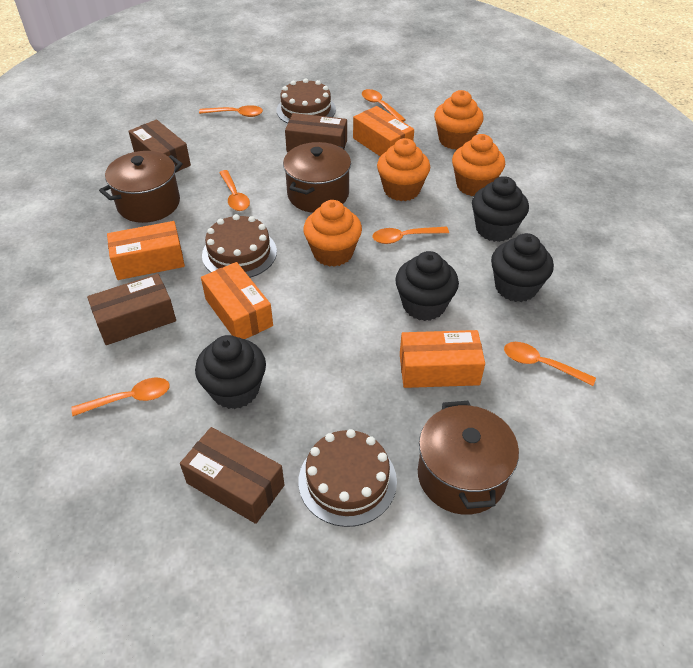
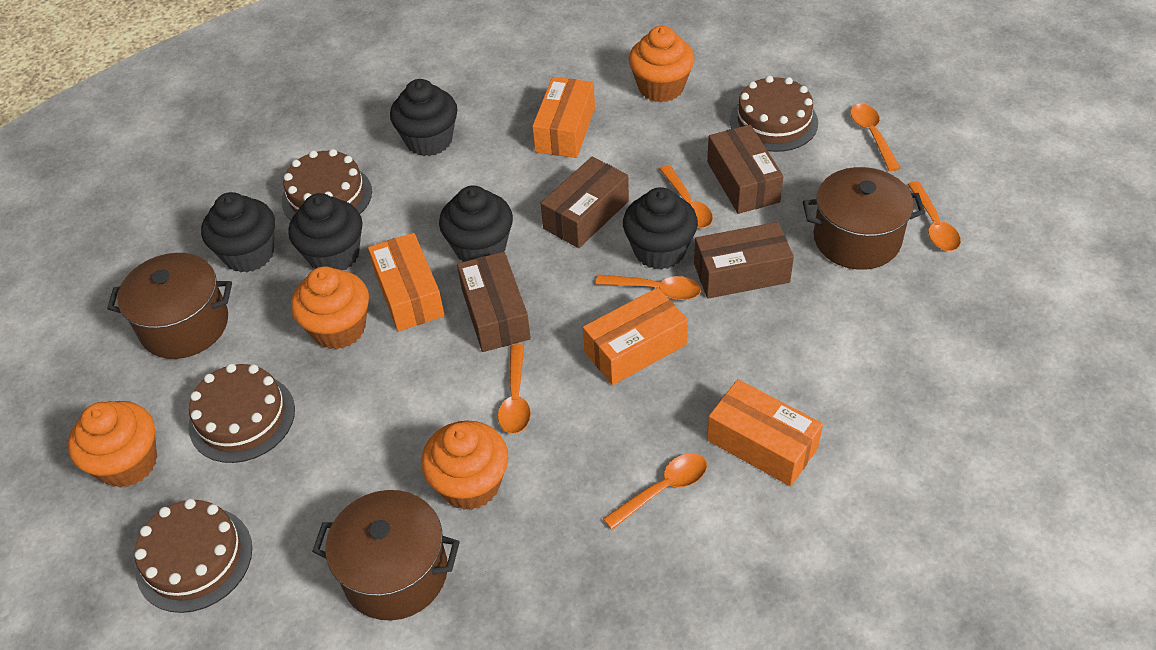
black cupcake: [195,335,266,409] [395,251,459,321] [472,176,529,242] [491,233,554,302] = 4 -> [201,192,275,273] [288,193,362,270] [390,79,458,156] [439,185,513,262] [623,187,698,270] = 5
brown cake: [202,214,277,278] [277,78,336,123] [299,429,397,527] = 3 -> [135,499,252,613] [188,363,295,463] [282,149,372,220] [730,76,818,152] = 4

